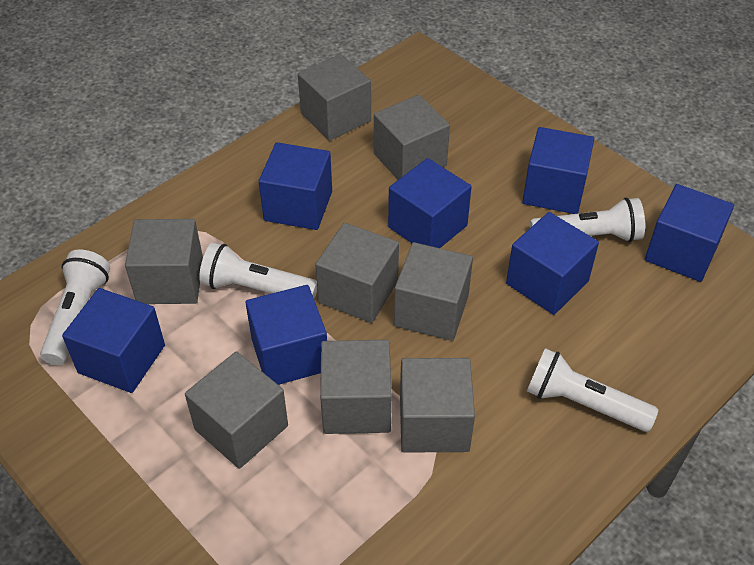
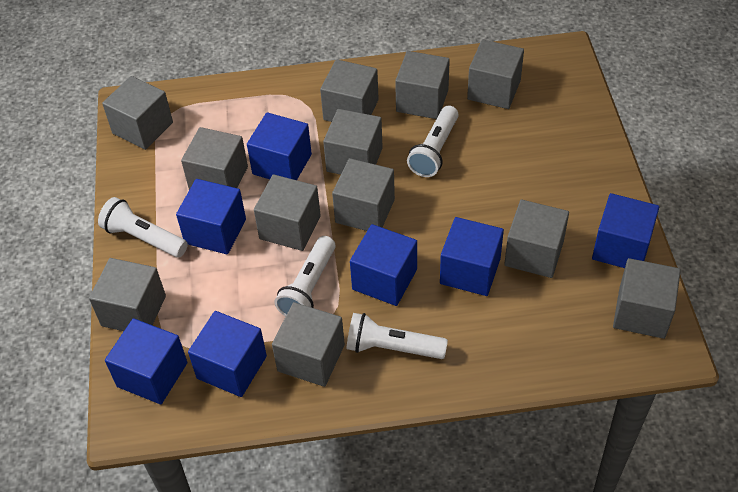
grey cube: [125,219,203,304] [185,351,288,469] [298,54,371,141] [315,223,399,323] [320,340,392,434] [374,95,450,180] [394,242,473,341] [400,358,475,453] = 8 -> [89,258,166,331] [102,76,173,150] [181,127,248,190] [254,174,321,251] [272,302,345,387] [320,59,379,122] [323,109,383,175] [332,158,395,231] [395,51,450,119] [467,40,524,109] [504,199,569,278] [613,258,681,339] = 12

